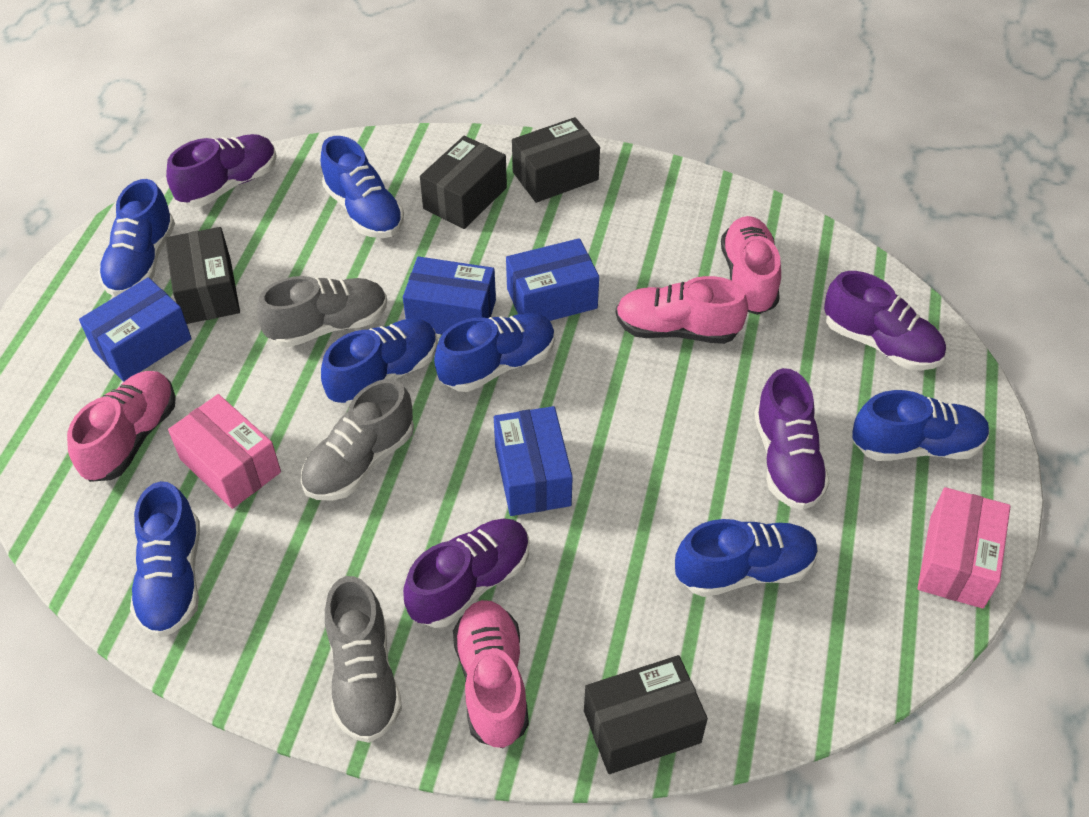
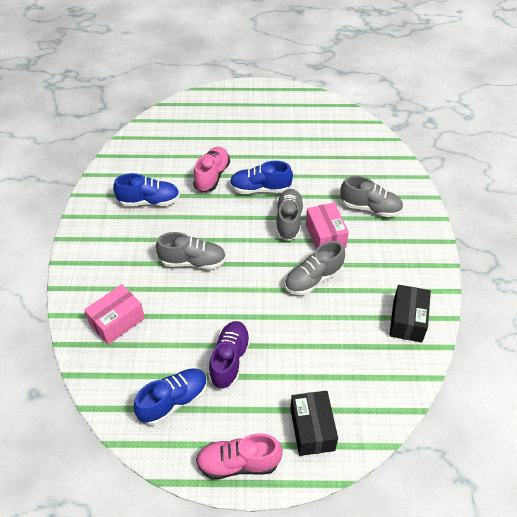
black box: [165,227,240,324] [420,136,507,229] [512,117,600,203] [584,655,708,774] = 4 -> [290,391,338,456] [389,285,431,343] = 2
blue box: [79,277,192,382] [403,257,496,334] [494,406,573,516] [506,238,599,321] = 4 -> none = 0
blue shoe: [98,179,175,297] [130,481,200,638] [321,136,404,238] [321,318,438,407] [434,313,555,392] [675,519,818,597] [852,390,990,461] = 7 -> [113,173,180,206] [133,368,208,425] [230,161,293,194] = 3
grey shoe: [257,276,387,347] [301,379,414,501] [325,576,402,743] = 3 -> [156,232,226,270] [276,189,304,241] [284,241,345,295] [340,176,403,217] = 4
pink shoe: [67,371,176,482] [453,600,529,748] [616,276,748,344] [721,216,781,315] = 4 -> [193,147,230,192] [196,433,283,480] = 2
purple shoe: [166,134,277,207] [403,518,529,628] [754,368,830,510] [824,271,946,370] = 4 -> [209,321,251,389] = 1

